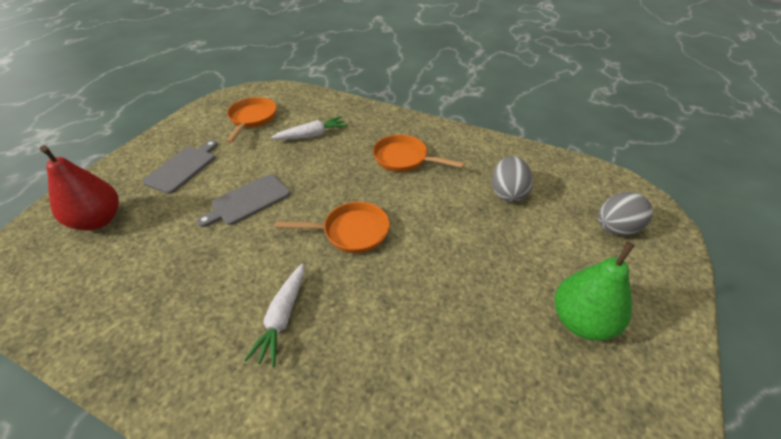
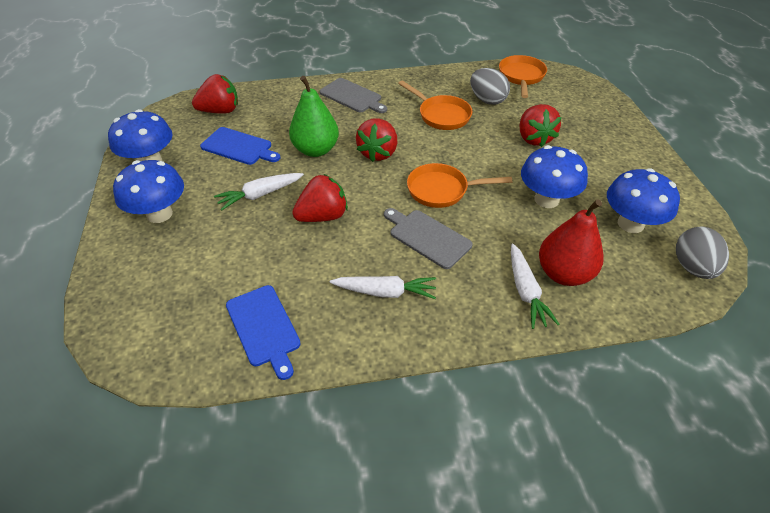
blue cutting board: none = 0 -> [200,127,280,165] [226,285,301,380] = 2
blue mushroom: none = 0 -> [108,109,173,161] [113,160,184,223] [521,145,588,208] [607,168,680,233] = 4
red strawberry: none = 0 -> [192,74,238,114] [292,174,348,222] [356,118,397,162] [520,104,562,147] = 4
white carrot: [244,264,304,367] [271,116,347,140] = 2 -> [214,173,304,210] [330,276,436,299] [511,244,560,329] = 3

